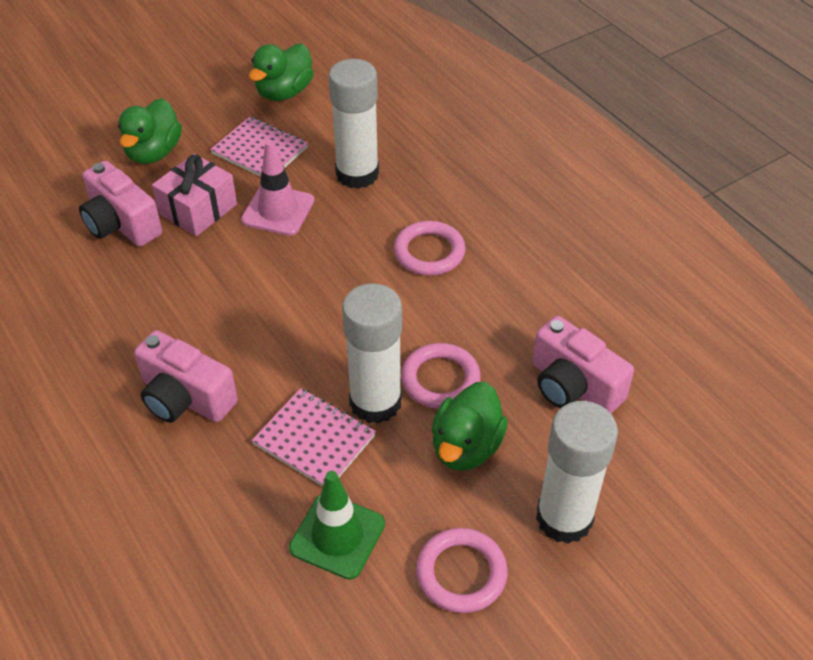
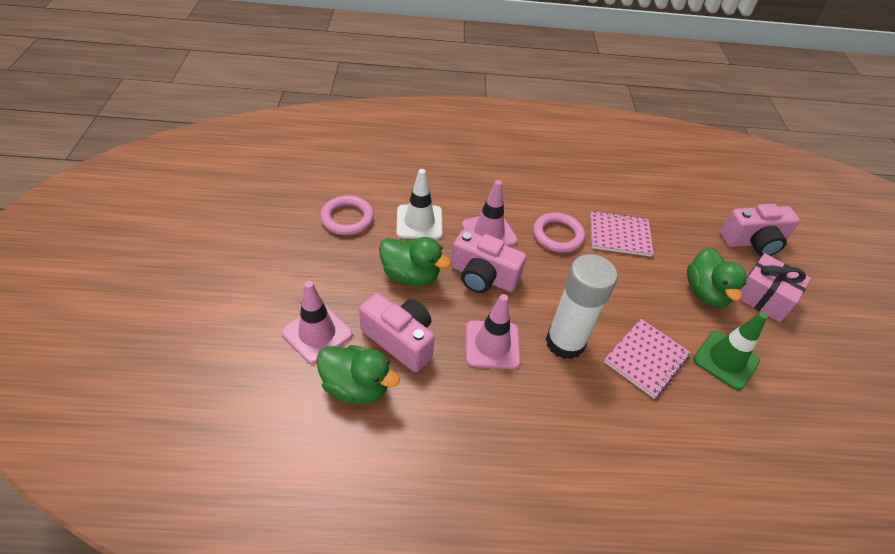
pink ring: [394,221,466,276] [401,343,481,409] [416,528,508,613] = 3 -> [320,195,374,235] [533,212,585,253] = 2
pink traffic cone: [241,140,314,236] = 1 -> [282,281,352,364] [462,180,518,246] [466,294,520,369] = 3
white glue stick: [329,59,379,189] [342,283,402,424] [536,401,618,544] = 3 -> [546,254,618,360] = 1
white traffic cone: none = 0 -> [396,169,443,239] = 1

